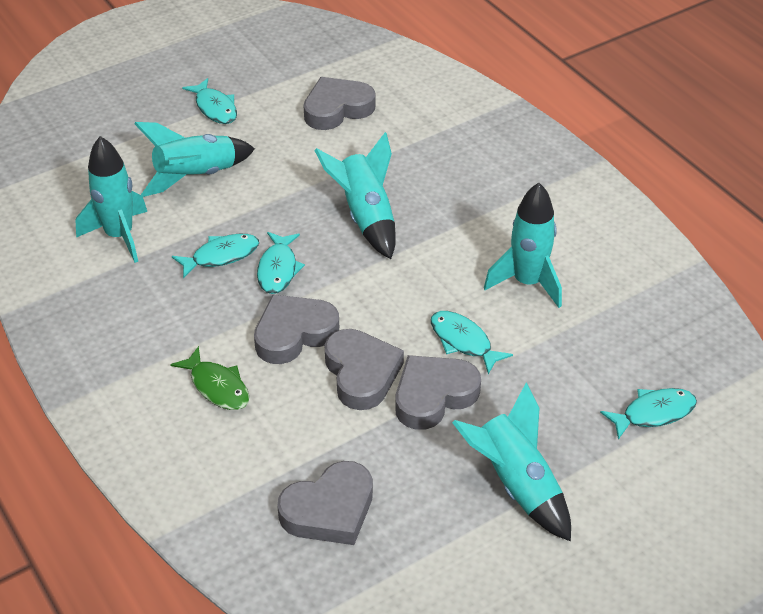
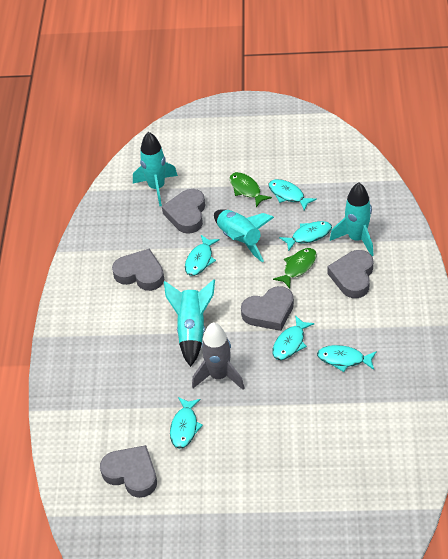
green fish: [170,346,249,410] = 1 -> [229,172,272,207] [273,248,317,288] = 2
grey rocket: none = 0 -> [192,322,245,390] = 1
turquoise fish: [172,234,259,279] [182,78,237,124] [257,232,305,294] [431,311,513,374] [600,388,697,440] = 5 -> [170,397,203,449] [185,235,220,276] [268,179,317,211] [272,315,314,360] [279,221,332,251] [317,345,377,372] = 6
turquoise rocket: [75,136,147,263] [134,122,255,197] [314,132,396,259] [452,383,571,541] [484,183,562,308] = 5 -> [133,132,178,206] [164,279,215,367] [214,209,274,263] [330,182,374,256] = 4

